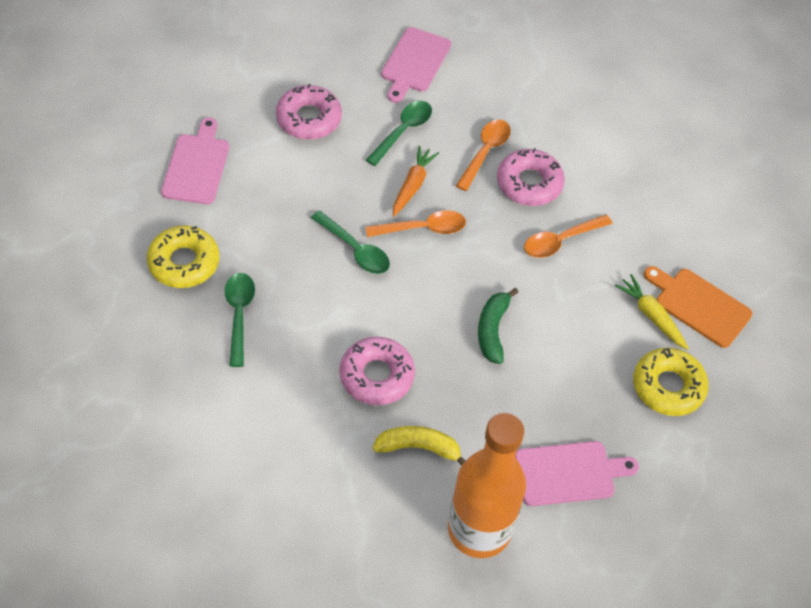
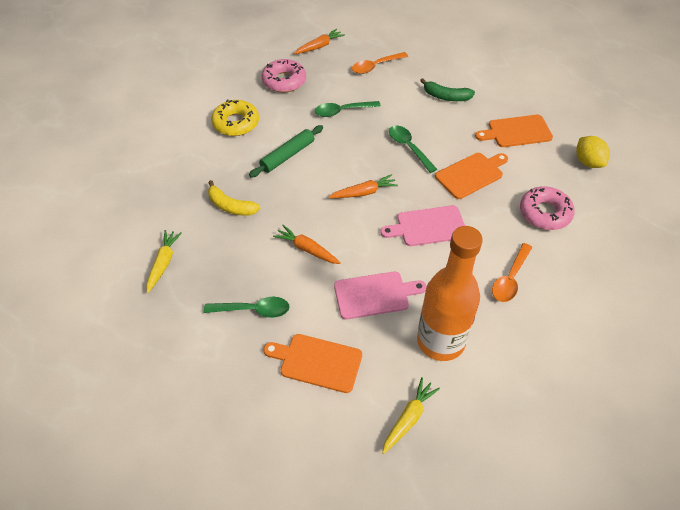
green rolling pin: none = 0 -> [249,125,323,178] = 1
orange carrot: [393,146,439,217] = 1 -> [273,225,341,264] [294,29,345,54] [329,174,398,198] = 3
orange cutting board: [644,266,753,348] = 1 -> [263,334,362,393] [435,153,508,199] [475,115,553,147] = 3
orange spoon: [366,210,466,237] [456,120,511,191] [524,214,613,258] = 3 -> [352,52,408,74] [492,243,532,302] = 2
pink cutting board: [161,118,229,204] [381,27,451,103] [515,441,639,506] = 3 -> [334,271,427,320] [380,205,465,246] = 2
pink donut: [276,84,342,140] [340,337,415,405] [497,148,565,206] = 3 -> [262,59,306,92] [520,186,575,230] = 2
yellow carrot: [614,274,689,350] = 1 -> [146,230,182,293] [382,378,440,454] = 2
yellow donut: [147,225,219,288] [633,348,709,416] = 2 -> [211,99,259,136] = 1
yellow lemon: none = 0 -> [576,136,610,168] = 1

